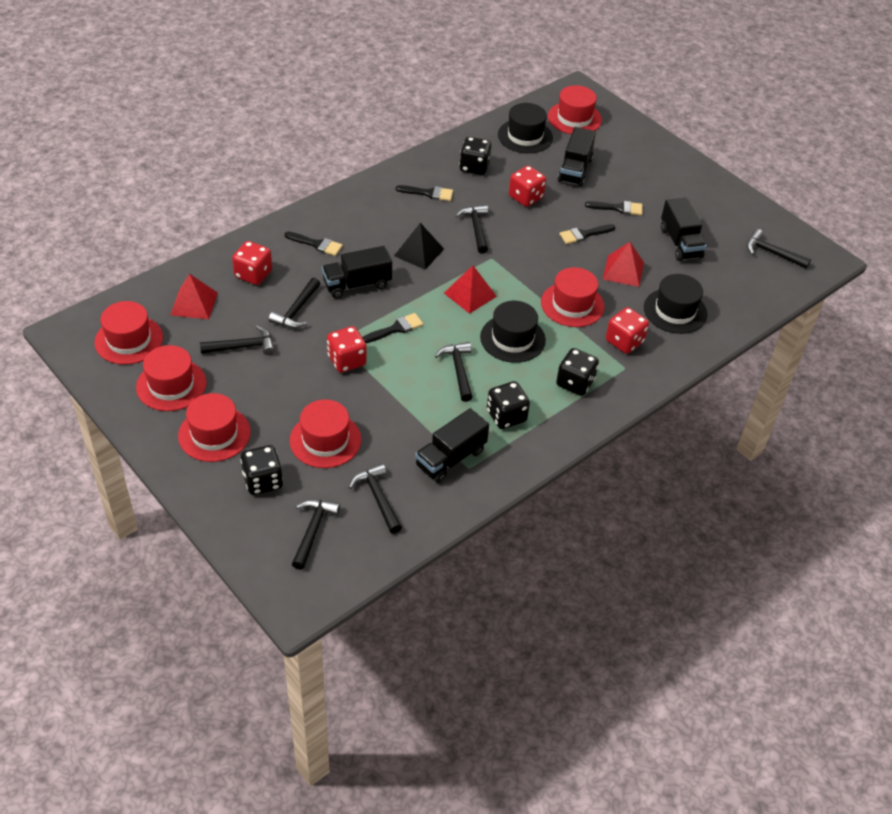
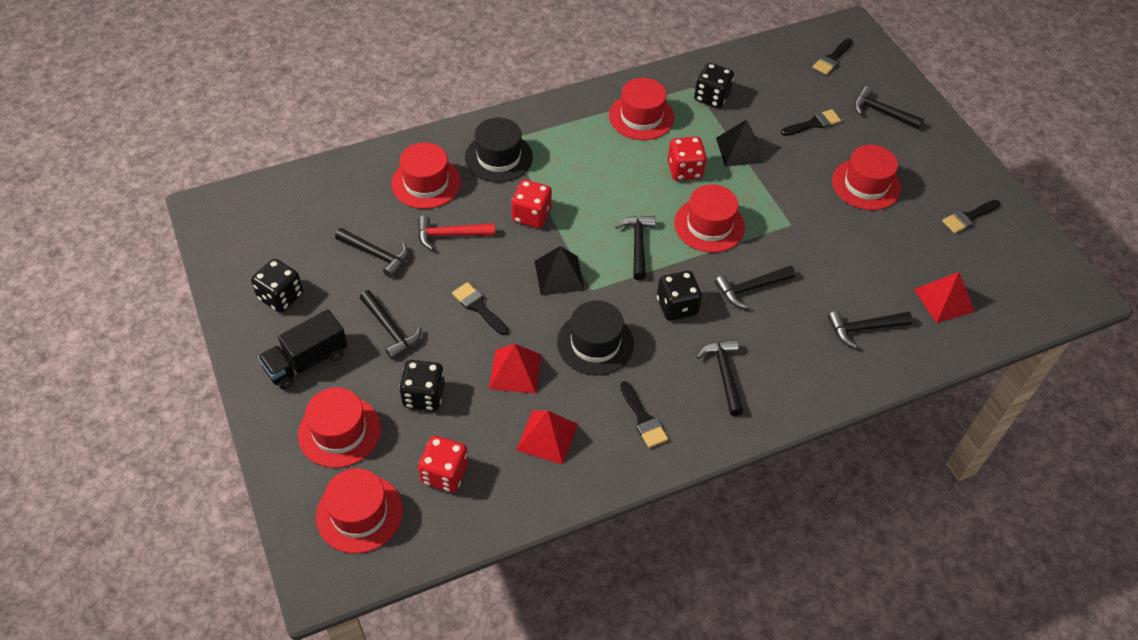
black hat: [480,301,546,363] [498,103,553,153] [644,274,707,334] = 3 -> [465,118,533,182] [557,301,634,375] = 2
black pyramid: [394,223,444,270] = 1 -> [535,246,585,295] [716,119,764,167] = 2
black truck: [322,246,392,298] [415,408,489,483] [558,127,596,187] [661,198,707,261] = 4 -> [258,309,348,390] = 1
red dice: [232,241,272,285] [327,326,367,373] [509,166,546,207] [606,307,649,354] = 4 -> [418,436,469,492] [511,180,552,228] [668,137,707,181] = 3
red hammer: none = 0 -> [418,215,495,250] = 1

